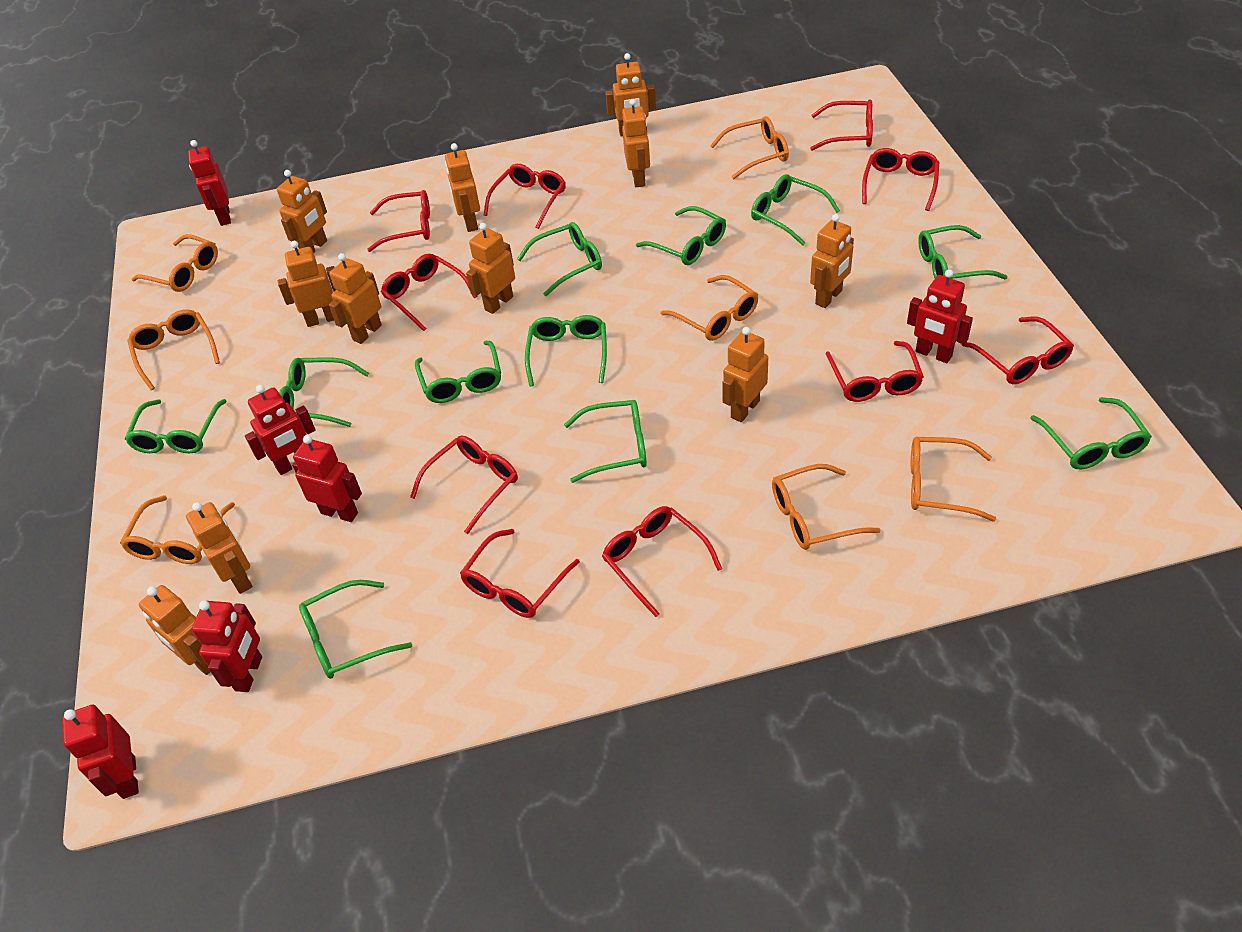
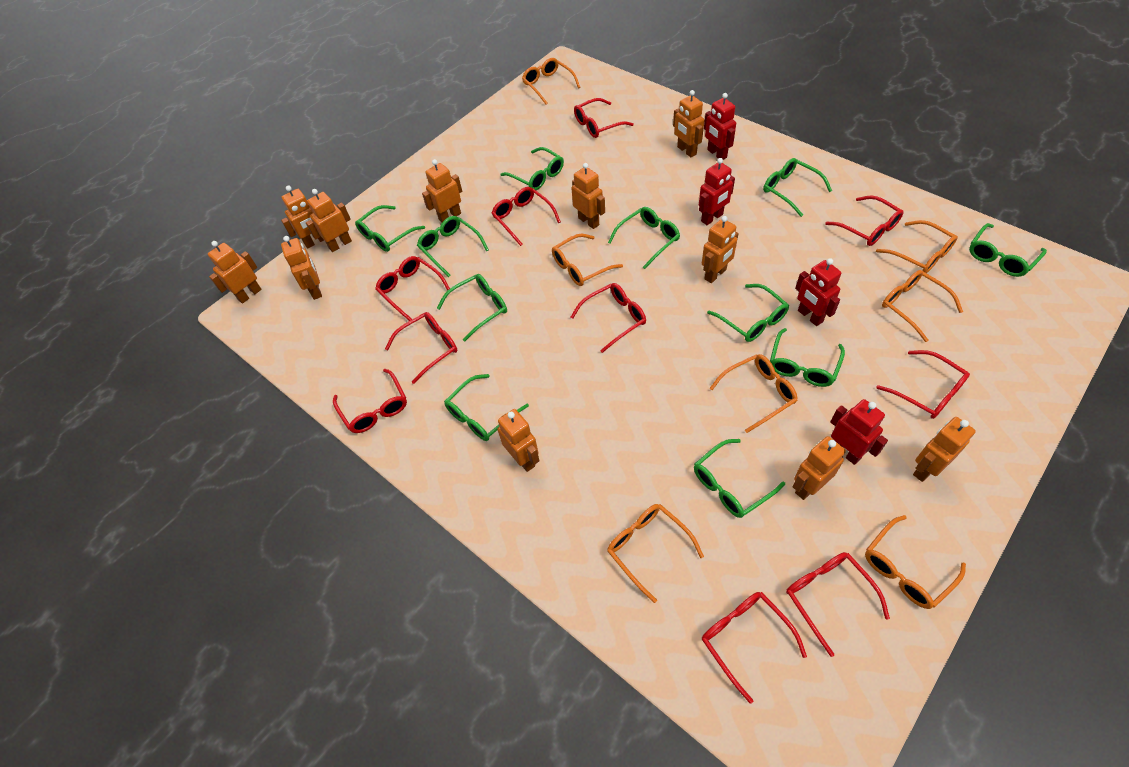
red robot: [62,705,139,799] [188,140,231,226] [192,601,262,692] [245,385,315,475] [292,435,362,522] [907,269,973,363] = 6 -> [699,158,735,225] [704,93,736,160] [795,258,841,326] [830,399,888,465] = 4

